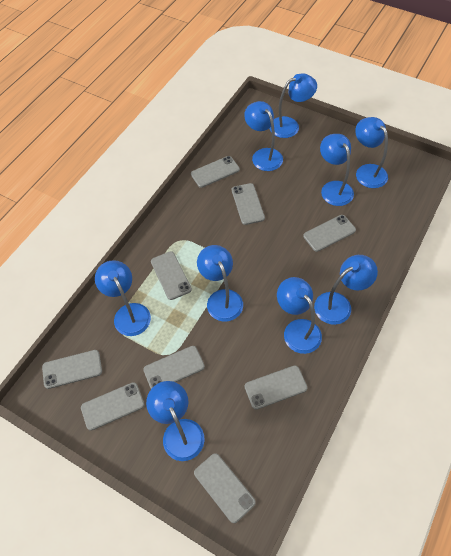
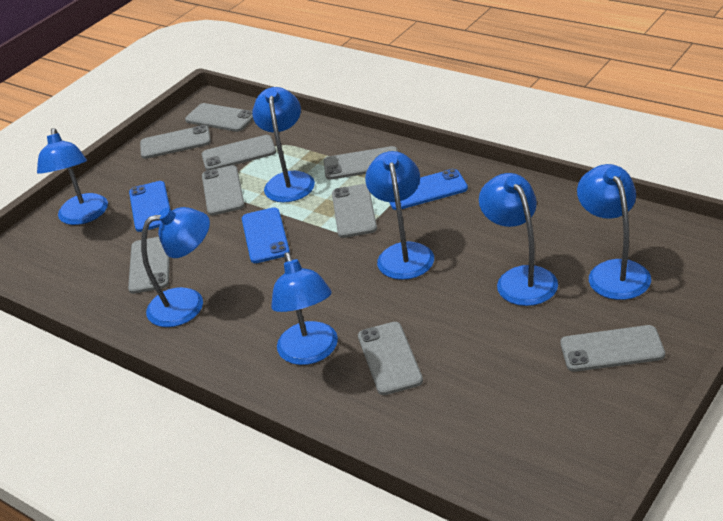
blue lamp: [95,260,151,336] [146,381,205,461] [197,245,243,322] [244,101,283,171] [270,73,317,138] [277,277,322,354] [314,255,378,325] [320,134,354,206] [355,117,388,188] = 9 -> [37,128,108,225] [141,207,210,327] [252,87,315,202] [271,252,338,365] [365,151,434,280] [479,173,558,306] [577,164,651,300] = 7
blue phone: none = 0 -> [129,181,171,232] [242,207,290,263] [389,169,468,210] = 3

